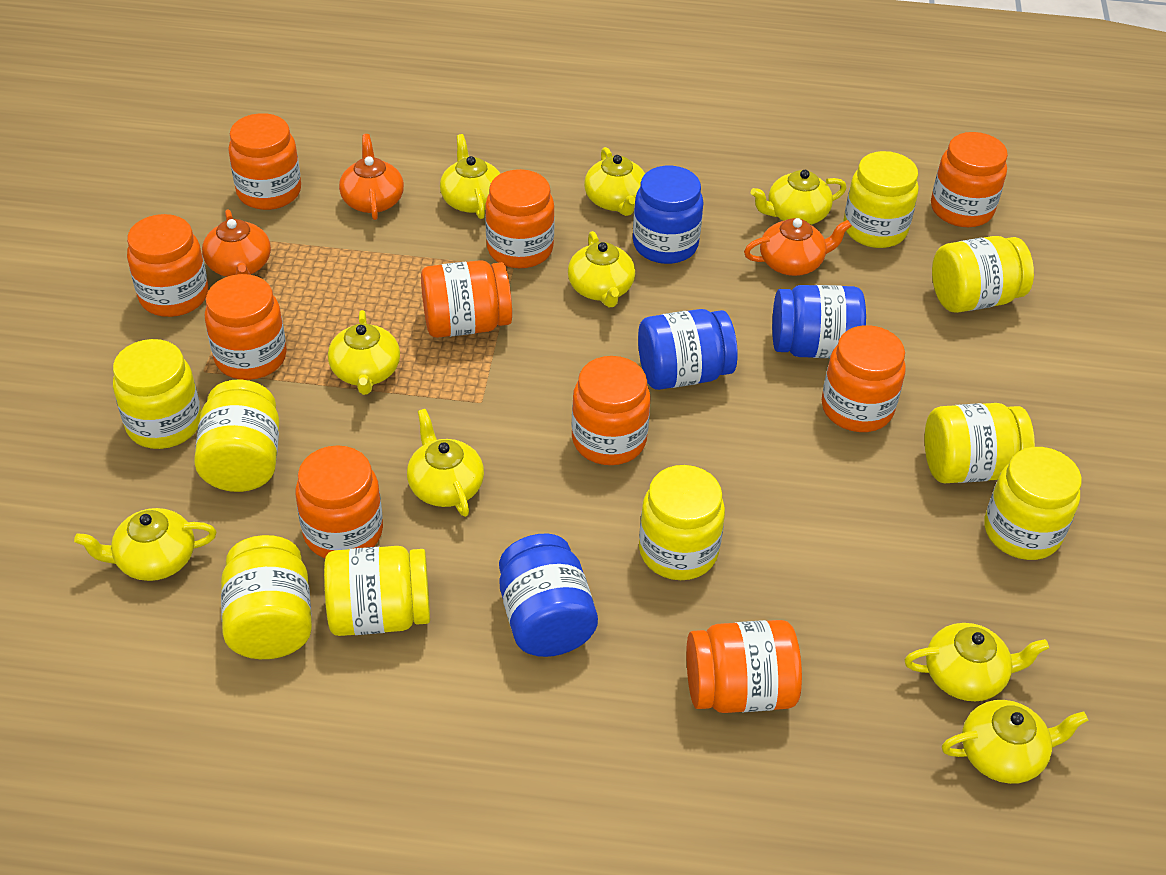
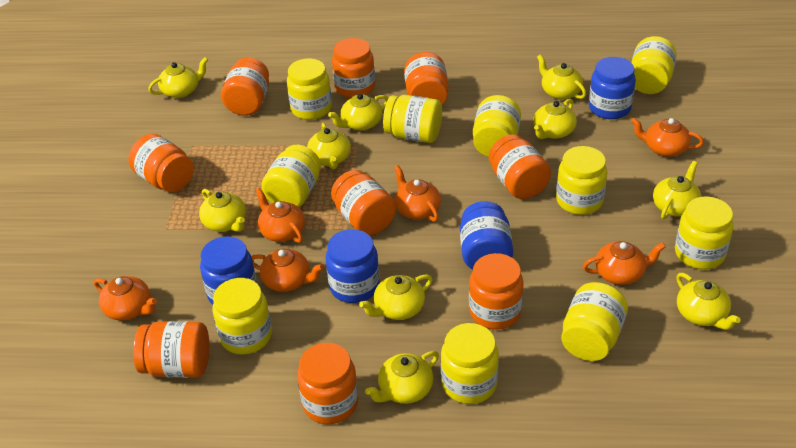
orange jar: [127,214,208,317] [205,274,287,380] [228,113,301,210] [295,445,383,558] [421,260,512,338] [485,169,555,268] [572,356,650,465] [686,620,802,713] [822,325,906,432] [931,132,1008,227] = 10 -> [129,134,194,192] [133,321,209,378] [221,57,269,116] [297,343,358,424] [331,170,396,235] [332,38,375,98] [404,52,449,105] [469,253,524,330] [489,134,551,199] = 9
orange teapot: [202,209,271,277] [339,134,404,220] [744,218,852,276] = 3 -> [94,276,157,321] [251,249,324,292] [255,188,305,243] [394,165,441,222] [583,241,666,285] [631,118,704,157] = 6
yellow jar: [113,339,201,449] [194,379,279,492] [221,535,312,659] [324,546,430,636] [639,465,725,580] [843,151,919,248] [925,403,1035,483] [932,236,1034,313] [984,447,1082,560] = 9 -> [212,278,272,355] [261,145,321,207] [287,58,332,120] [383,95,442,143] [441,323,499,404] [473,95,521,157] [556,146,608,215] [561,282,628,361] [631,36,677,94] [675,196,734,269] = 10
yellow teapot: [74,508,216,581] [328,310,400,395] [407,409,484,517] [440,134,500,219] [568,231,635,307] [584,147,645,216] [751,170,846,225] [904,623,1049,701] [942,700,1088,784] = 9 -> [148,57,208,98] [199,189,246,232] [307,123,351,169] [328,93,388,131] [359,274,432,320] [365,351,439,404] [533,99,577,139] [537,54,586,100] [653,161,701,219] [677,273,741,330] = 10

